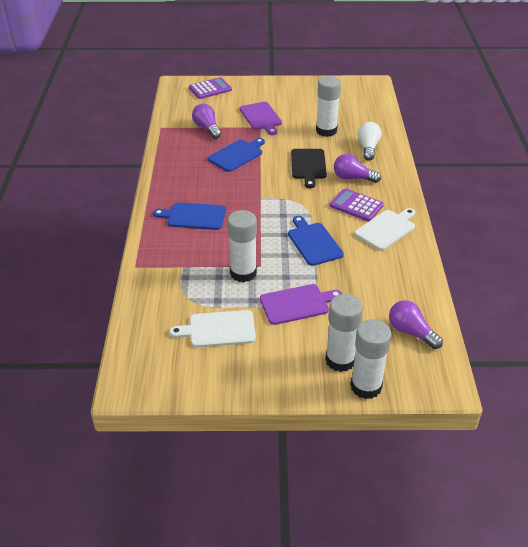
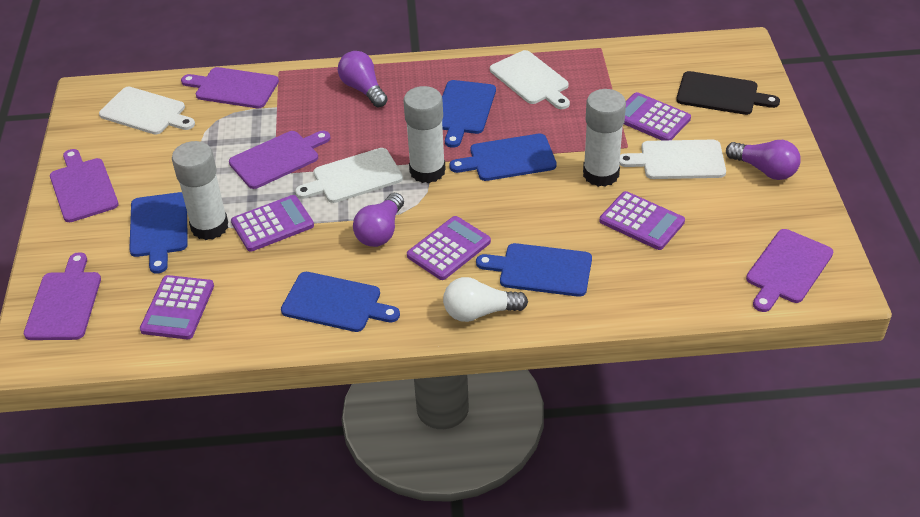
blue cutting board: [153,202,226,230] [208,138,265,172] [288,216,344,266] = 3 -> [129,192,188,274] [281,272,400,332] [442,80,496,148] [449,134,557,181] [476,243,592,297] = 5
purple calculator: [189,77,232,99] [330,188,384,221] = 2 -> [140,275,214,339] [231,195,314,252] [407,216,491,280] [600,191,685,250] [624,92,691,141] = 5
purple cutting board: [240,102,282,135] [260,284,342,325] = 2 -> [24,252,101,340] [50,149,119,222] [181,67,279,108] [229,131,330,189] [746,229,833,312] = 5
white cutting board: [169,310,256,347] [354,208,415,251] = 2 -> [99,87,195,135] [295,148,403,203] [490,50,570,109] [620,139,726,179] = 4
white glue stick: [227,210,257,282] [316,76,341,137] [325,294,363,372] [351,319,391,399] = 4 -> [172,141,228,240] [403,86,446,183] [583,89,626,187] = 3

